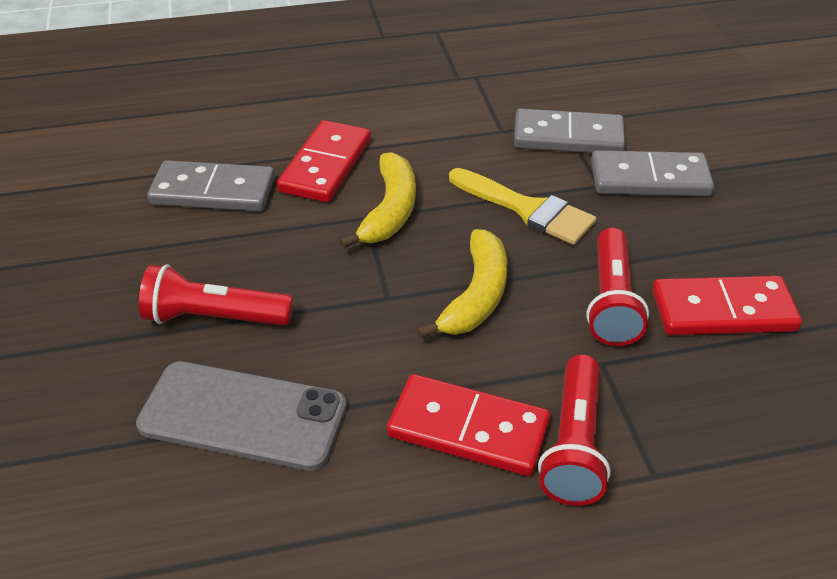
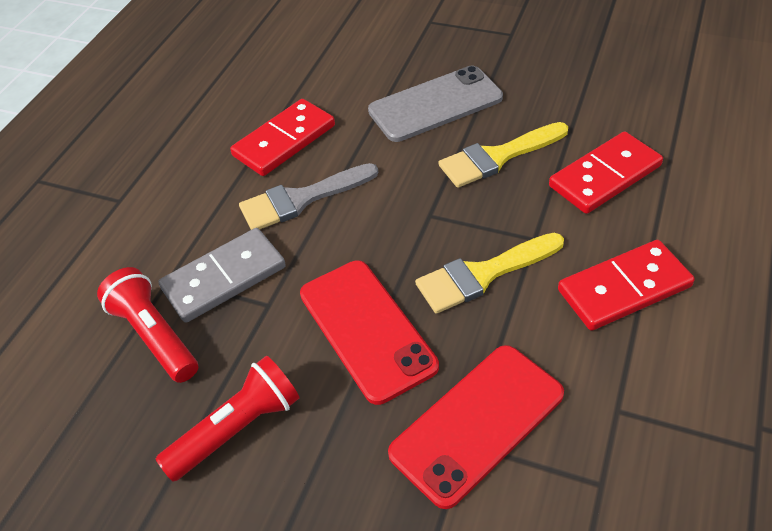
grey brush: none = 0 -> [239,163,378,230] = 1
grey domino: [147,160,275,212] [514,108,626,153] [591,150,714,196] = 3 -> [158,228,286,323] = 1
red flashlight: [139,264,293,326] [538,354,611,506] [586,228,649,346] = 3 -> [97,267,198,383] [156,355,300,482] = 2
red phone: none = 0 -> [300,260,439,405] [388,345,564,509] = 2
yellow banana: [340,152,416,248] [417,229,507,339] = 2 -> none = 0
yellow brush: [449,168,596,245] = 1 -> [415,233,564,314] [438,122,568,188] = 2

